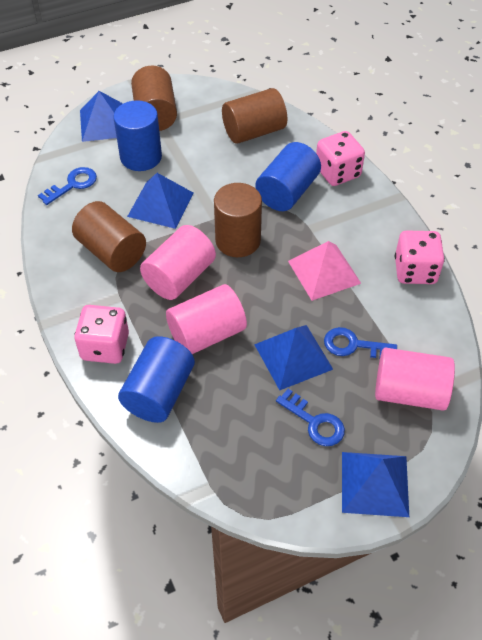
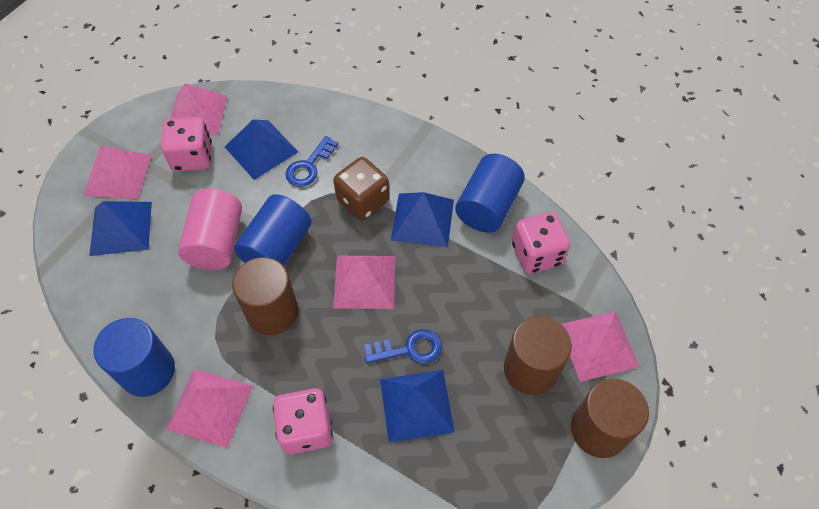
blue key: [38,167,97,205] [276,389,345,446] [324,327,397,358] = 3 -> [285,136,338,187] [364,329,442,364] = 2
brown cylinder: [72,201,146,272] [131,65,177,131] [214,183,262,257] [222,88,288,144] = 4 -> [232,257,298,335] [504,316,572,395] [571,378,649,458] = 3
brown dice: none = 0 -> [333,157,389,221] = 1
pink cylinder: [140,225,216,300] [166,284,247,354] [375,348,455,411] = 3 -> [178,189,242,270] = 1
pink pyramid: [288,241,361,301] = 1 -> [83,146,152,199] [166,369,253,448] [170,83,227,136] [333,256,395,309] [561,311,640,382] = 5

